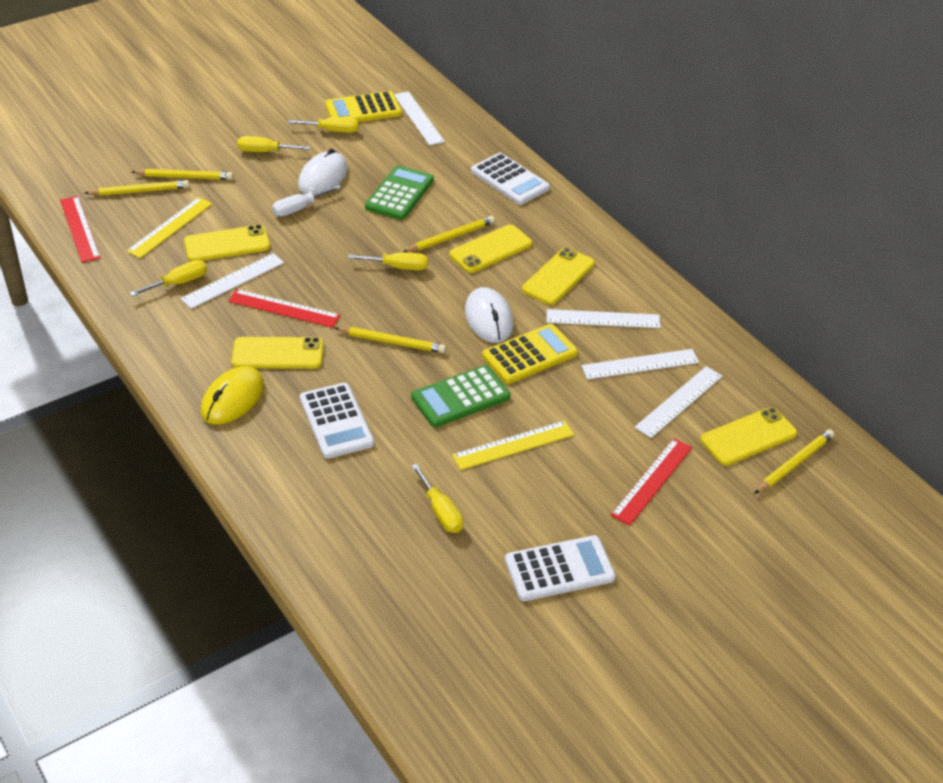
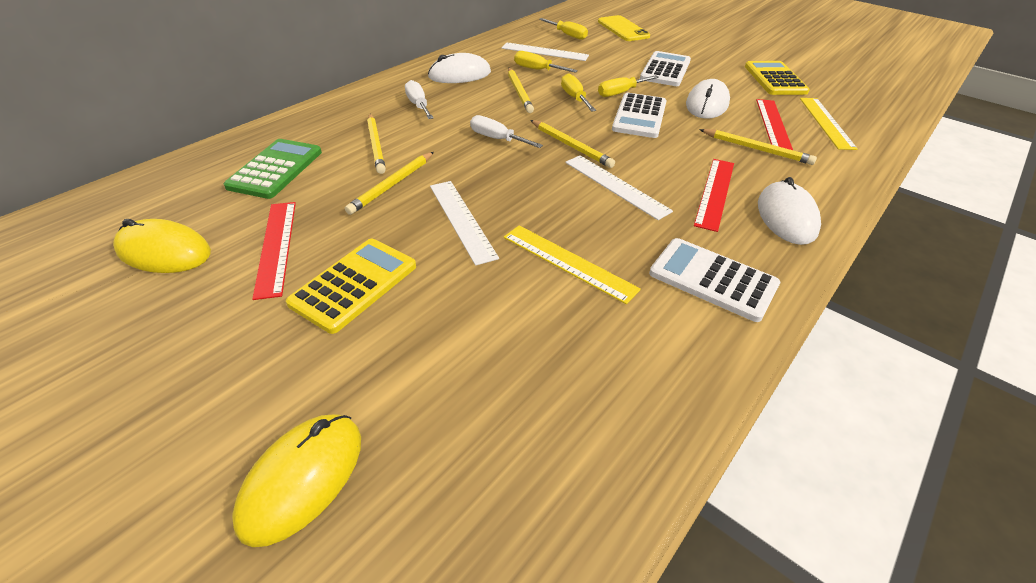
green calculator: [365,165,434,220] [411,365,511,427] = 2 -> [224,139,322,199] = 1
white mouse: [298,148,348,194] [465,287,514,343] = 2 -> [428,53,491,83] [686,79,730,119] [758,177,821,245] = 3
white ruler: [181,253,284,309] [394,91,445,145] [547,309,661,328] [582,349,699,380] [635,366,723,438] = 5 -> [430,181,499,266] [502,43,589,61] [565,155,673,220] = 3
white screwdriver: [272,185,341,216] = 1 -> [405,80,434,119] [470,115,543,148] = 2
yellow mouse: [201,366,264,424] = 1 -> [113,219,211,273] [232,414,361,547] = 2
yellow phone: [184,225,270,261] [231,337,324,369] [449,225,532,273] [522,247,595,305] [701,407,797,465] = 5 -> [598,15,650,41] = 1
yellow screwdriver: [130,260,207,296] [238,136,311,152] [287,117,359,133] [348,252,428,270] [411,463,463,533] = 5 -> [514,51,578,73] [539,18,588,40] [561,73,596,112] [598,75,659,97] = 4

